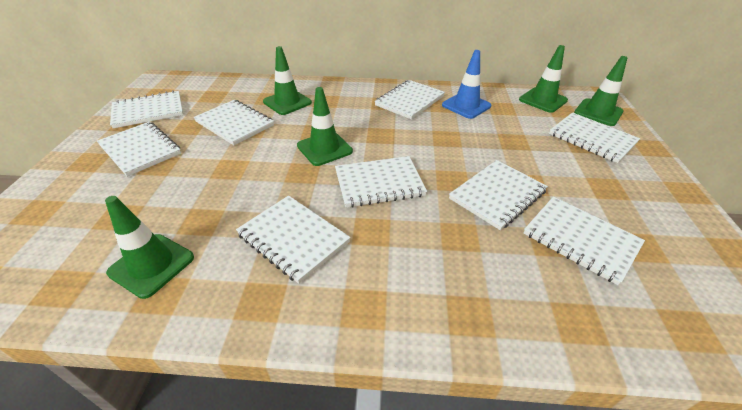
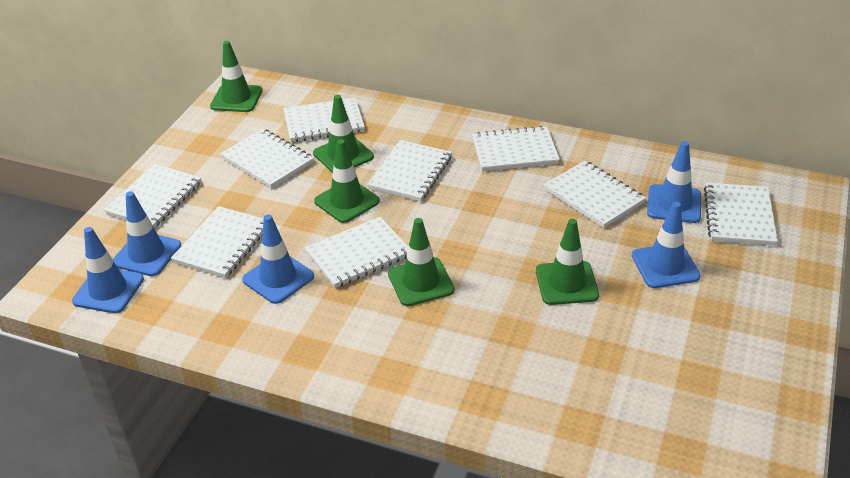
blue traffic cone: [442,50,491,119] = 1 -> [72,227,144,313] [113,191,181,276] [242,214,314,304] [632,201,701,288] [647,141,701,223] = 5

